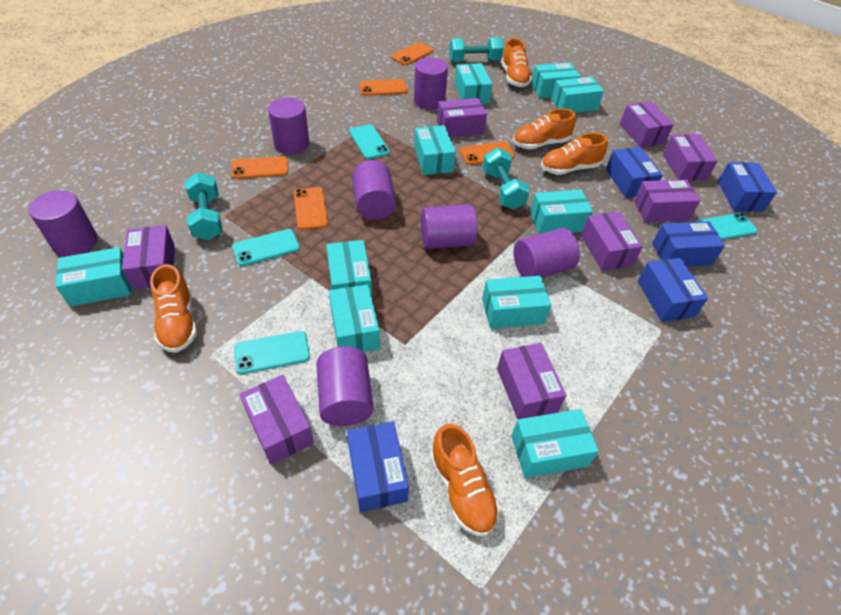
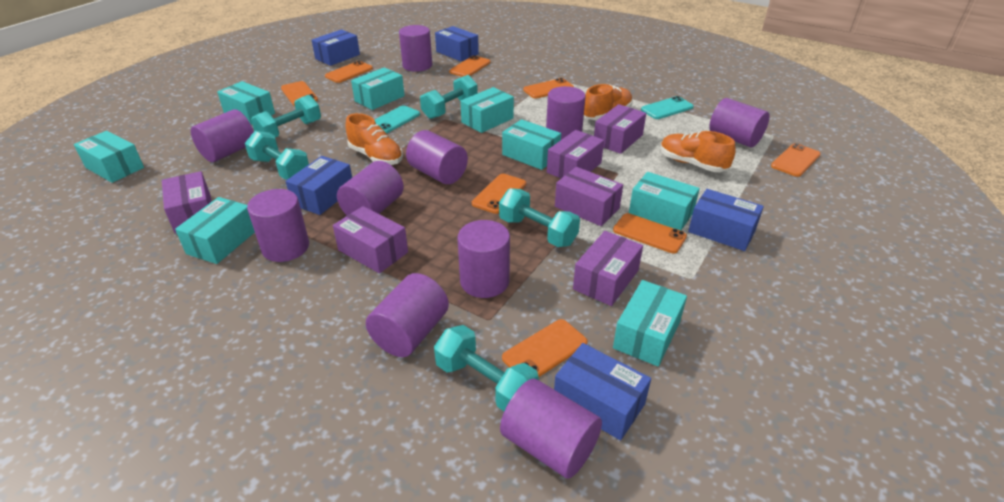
orange phone: [232,156,288,179] [294,187,328,230] [359,79,407,96] [391,42,433,65] [460,141,515,165] = 5 -> [281,81,318,106] [325,61,373,83] [449,55,491,77] [472,174,526,214] [502,319,588,377] [523,78,574,99] [613,213,687,253] [771,143,821,177] = 8
orange shoe: [150,264,197,353] [430,423,500,536] [501,38,532,87] [513,109,576,149] [541,133,608,175] = 5 -> [345,113,403,165] [584,84,633,120] [660,131,736,172] = 3
purple box: [122,225,175,290] [240,375,314,465] [437,98,487,137] [497,343,566,420] [581,211,643,271] [620,101,674,148] [634,179,700,222] [663,134,718,181] = 8 -> [162,171,212,234] [333,206,408,273] [547,130,604,178] [555,167,623,226] [573,231,643,306] [594,104,646,154] = 6
purple cylinder: [29,190,98,257] [268,97,310,155] [316,346,374,426] [352,160,396,220] [414,57,448,110] [421,204,477,249] [514,228,580,278] = 7 -> [191,109,254,162] [247,189,309,262] [337,161,404,215] [366,273,449,357] [399,25,432,72] [406,130,468,184] [458,220,510,298] [500,379,602,479] [546,86,586,140] [709,98,770,147] = 10
turquoise box: [56,247,131,307] [326,240,372,297] [329,285,380,352] [414,125,456,175] [455,63,493,104] [482,276,551,329] [511,409,599,478] [530,189,593,234] [531,63,581,98] [551,77,604,113] = 10 -> [74,131,144,183] [175,197,255,264] [217,81,275,125] [351,67,405,110] [460,87,514,133] [502,119,561,170] [613,280,687,367] [629,172,700,230] = 8
turquoise dumbbell: [185,172,223,240] [449,37,503,62] [482,148,530,210] = 3 -> [245,131,309,180] [251,95,321,138] [420,75,478,119] [434,325,539,411] [499,188,580,247] = 5
turquoise phone: [232,229,300,266] [234,331,310,374] [349,124,390,159] [696,213,757,240] = 4 -> [375,105,420,133] [641,96,694,119] = 2

